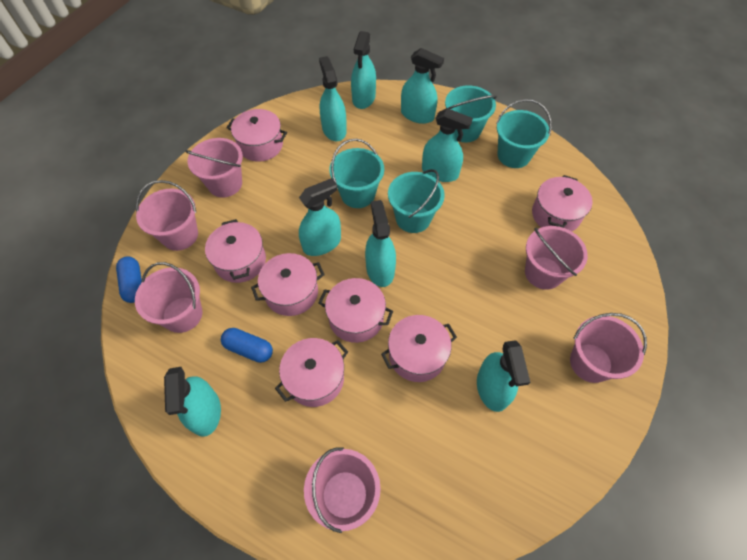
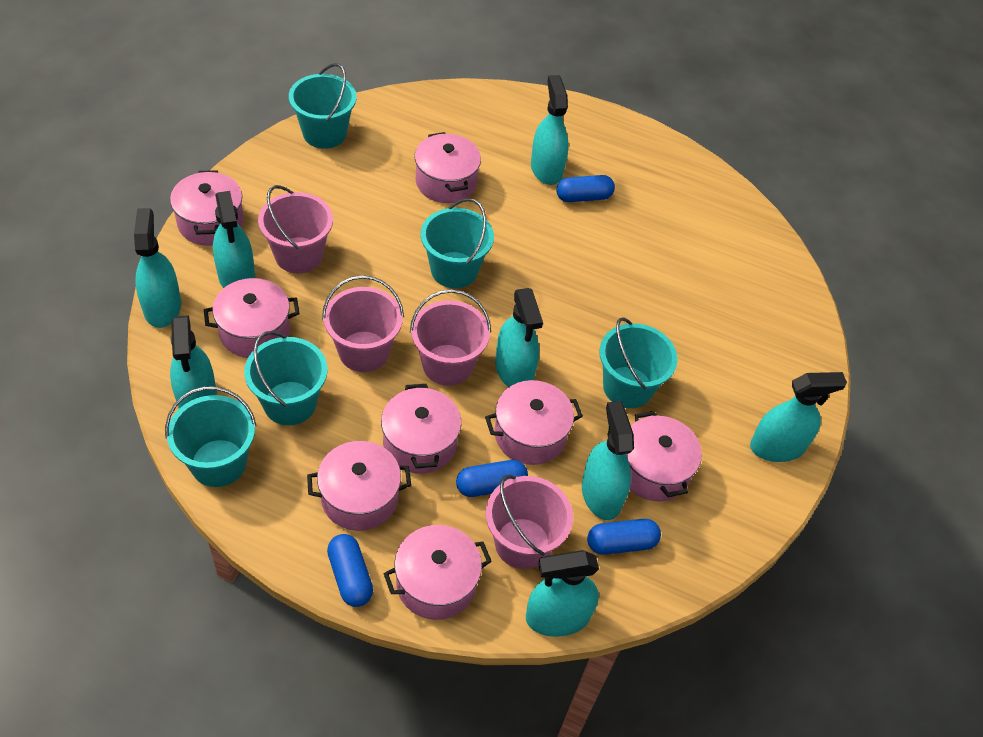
blue capsule: [116,256,142,303] [221,328,273,363] = 2 -> [327,534,373,607] [456,460,528,497] [556,175,615,202] [587,519,661,555] = 4
pink bucket: [135,262,203,333] [136,180,198,251] [185,138,243,197] [304,447,381,533] [525,226,588,290] [570,313,647,383] = 6 -> [258,185,333,273] [322,275,404,372] [410,289,491,386] [486,475,573,569] = 4
pink pot: [205,219,266,283] [227,109,287,162] [251,253,325,316] [275,338,348,407] [318,278,393,343] [381,315,457,382] [532,175,593,231] = 7 -> [170,170,244,246] [204,278,300,358] [307,441,411,531] [381,384,461,474] [383,525,492,620] [415,132,481,203] [485,380,583,465] [626,411,702,501] = 8
turquoise bucket: [329,139,384,208] [388,169,445,233] [445,85,497,142] [496,99,552,168] = 4 -> [165,386,257,487] [244,331,328,425] [289,63,357,149] [421,198,494,288] [599,317,678,408] = 5

